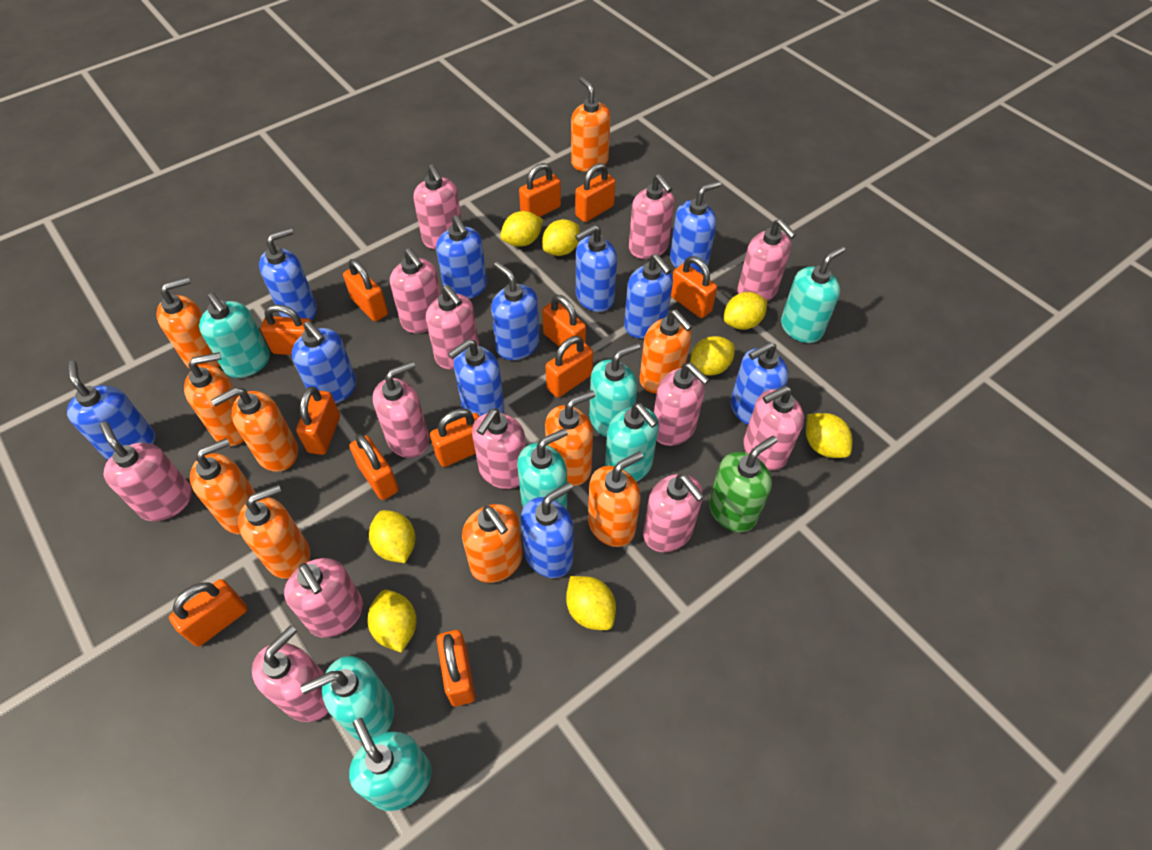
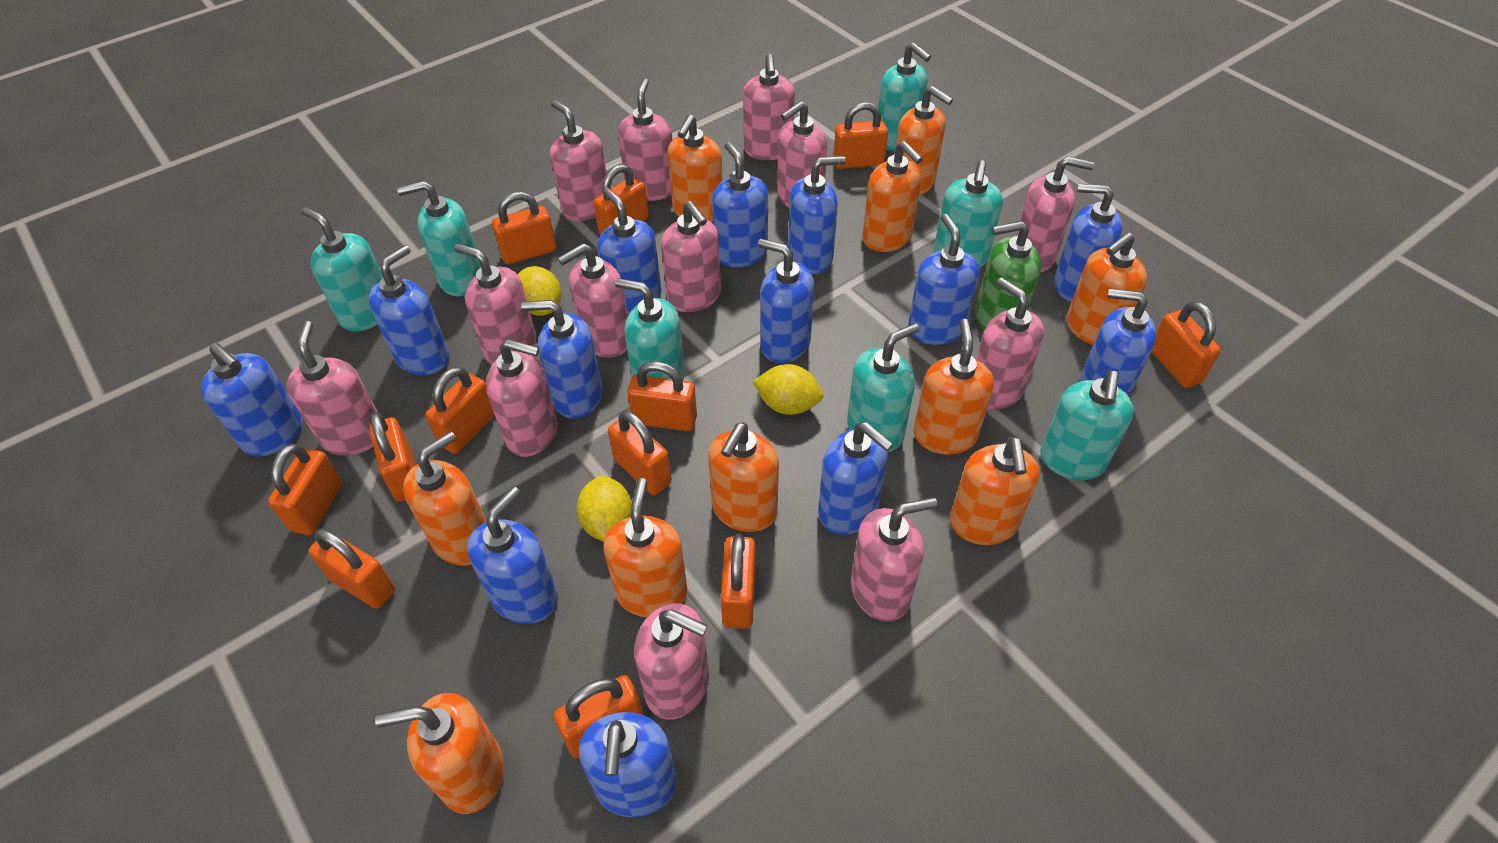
blue soap dispenser: [67,361,155,460] [259,228,317,320] [292,321,356,403] [436,215,487,299] [448,339,504,416] [491,261,540,360] [521,482,574,578] [575,225,617,312] [624,254,673,339] [670,181,721,274] [731,342,788,425] = 11 -> [201,343,302,457] [368,245,449,375] [467,486,558,624] [521,300,603,419] [579,712,677,817] [597,188,662,315] [712,142,768,267] [758,239,814,363] [788,156,846,274] [818,422,894,535] [908,214,979,345] [1054,184,1122,302] [1079,289,1156,396] = 13
yellow lemon: [367,590,417,653] [369,510,415,563] [500,211,543,247] [542,219,580,256] [566,576,616,630] [690,336,735,376] [724,292,767,330] [806,413,852,458] = 8 -> [518,266,561,316] [577,476,632,542] [753,364,823,415] = 3

